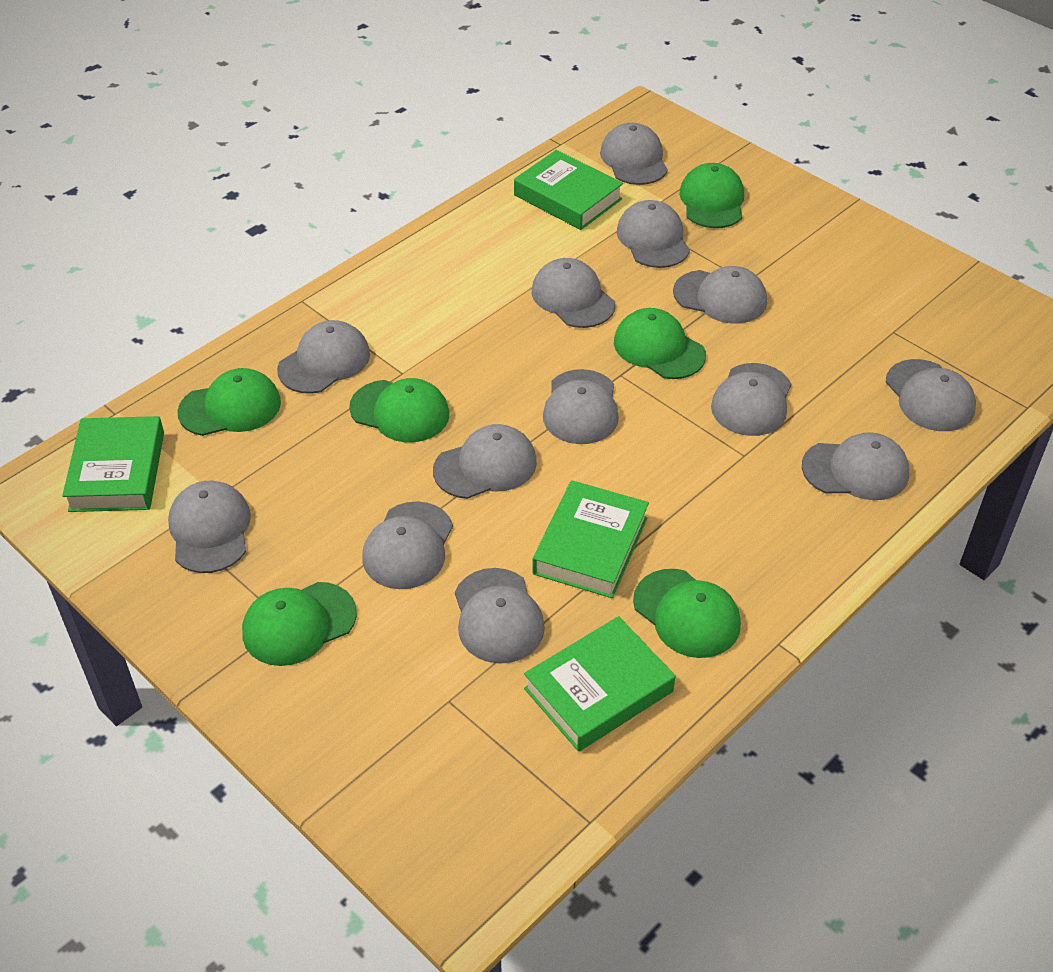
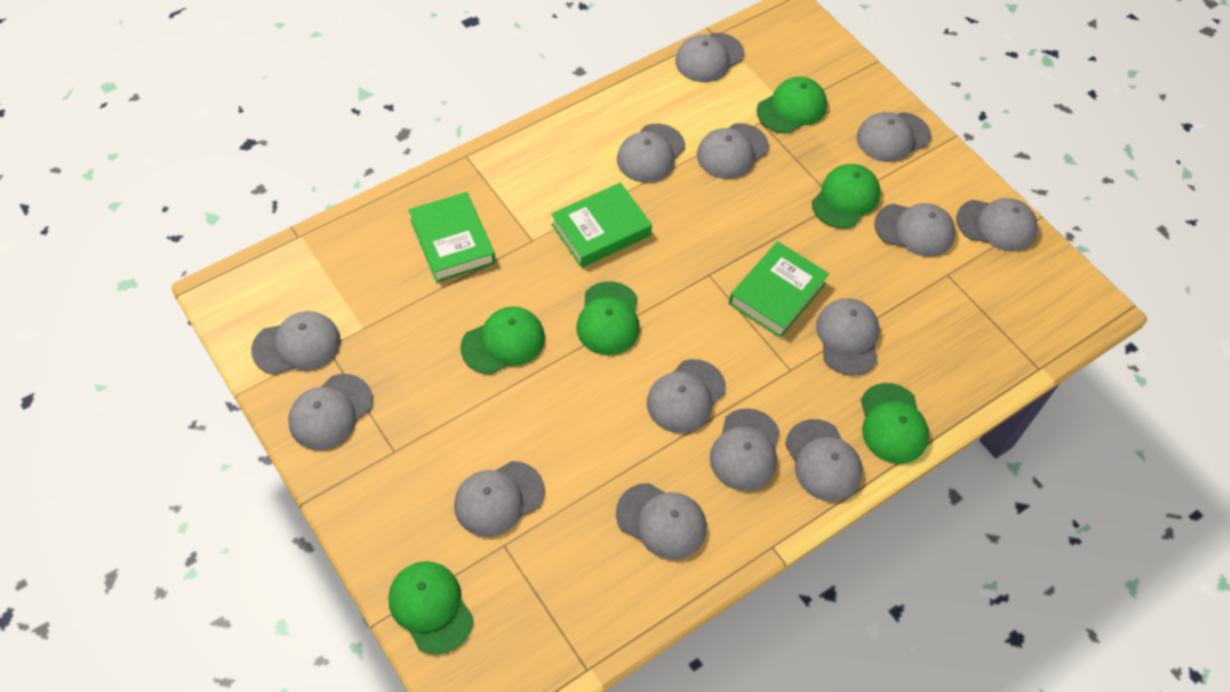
green book: [62,416,164,512] [514,150,623,230] [524,616,675,752] [533,480,649,598] = 4 -> [409,192,495,283] [551,182,652,268] [729,241,829,338] = 3
grey cap: [168,481,251,573] [277,320,370,394] [362,501,453,589] [433,424,537,499] [455,568,545,664] [532,258,615,328] [543,369,619,444] [600,123,668,185] [616,200,690,268] [673,266,767,324] [711,363,791,436] [802,432,909,500] [886,359,976,431] = 13 -> [251,311,341,375] [288,374,373,450] [454,461,545,537] [616,483,707,560] [617,124,685,183] [647,359,726,433] [675,33,744,82] [697,123,769,179] [710,408,780,491] [785,419,863,501] [816,298,879,375] [857,112,931,162] [874,203,955,257] [956,198,1038,252] = 14

